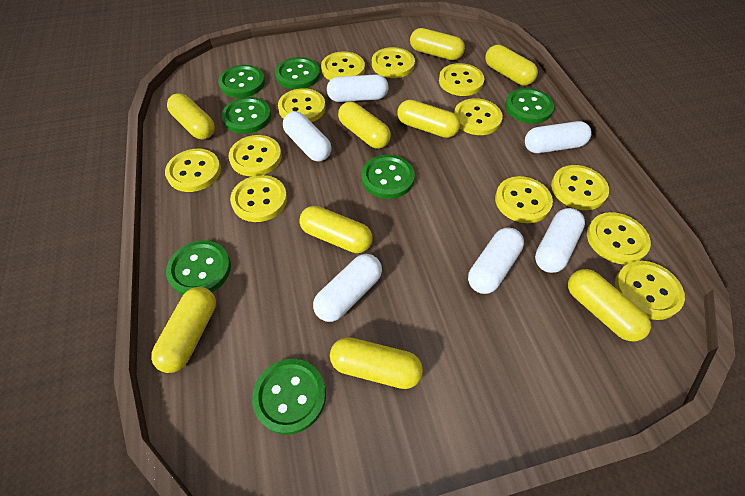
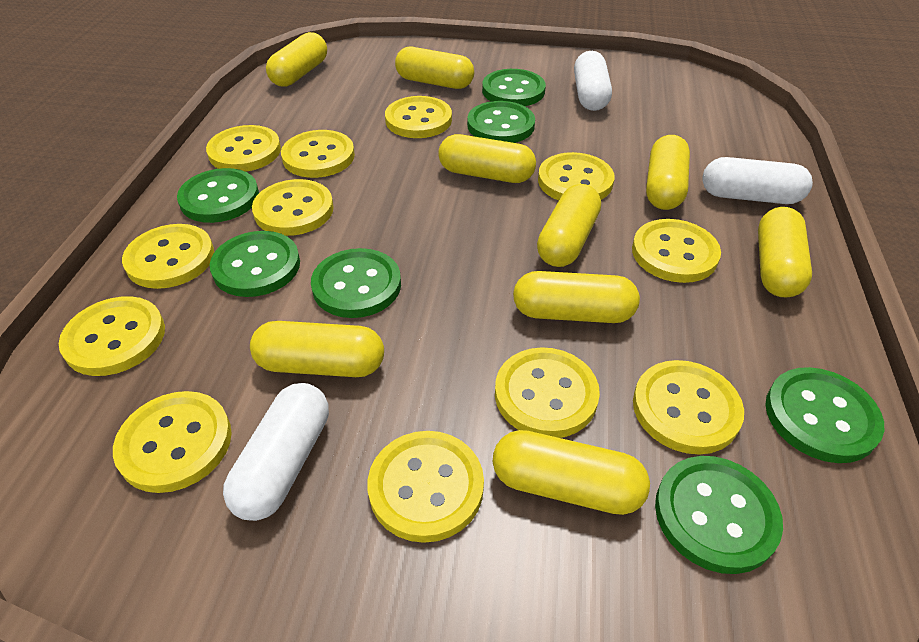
white capsule: [283,112,331,162] [313,254,382,322] [327,75,389,102] [468,227,524,294] [525,121,592,153] [535,208,585,273] = 6 -> [223,383,329,521] [574,51,612,111] [702,157,813,204] = 3

